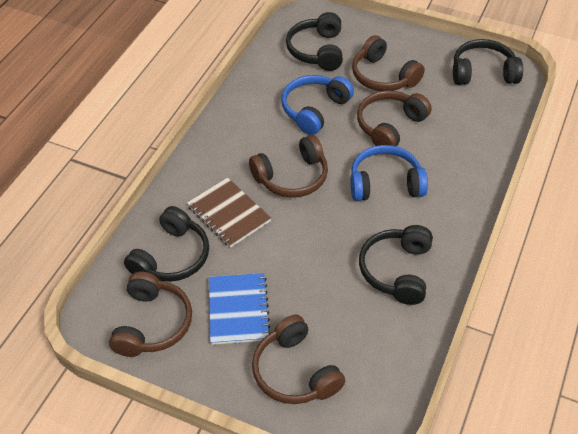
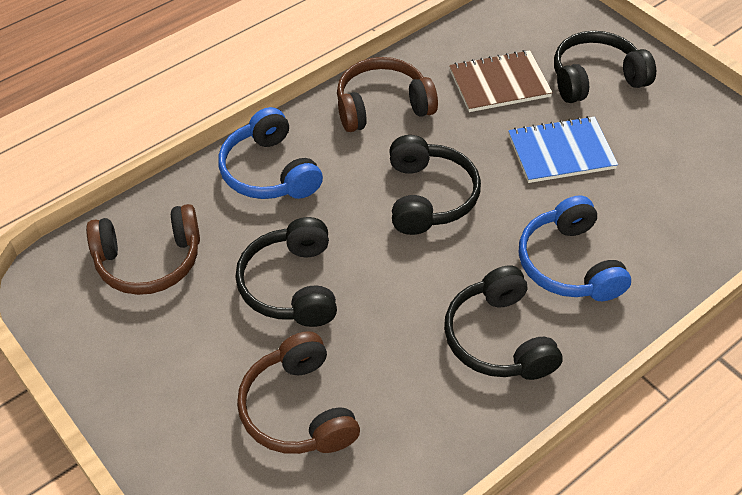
brown headphones: [109,272,192,357] [249,135,328,198] [252,315,345,404] [352,35,425,91] [357,90,432,146] = 5 -> [86,204,200,295] [237,331,360,454] [337,57,438,132] = 3

